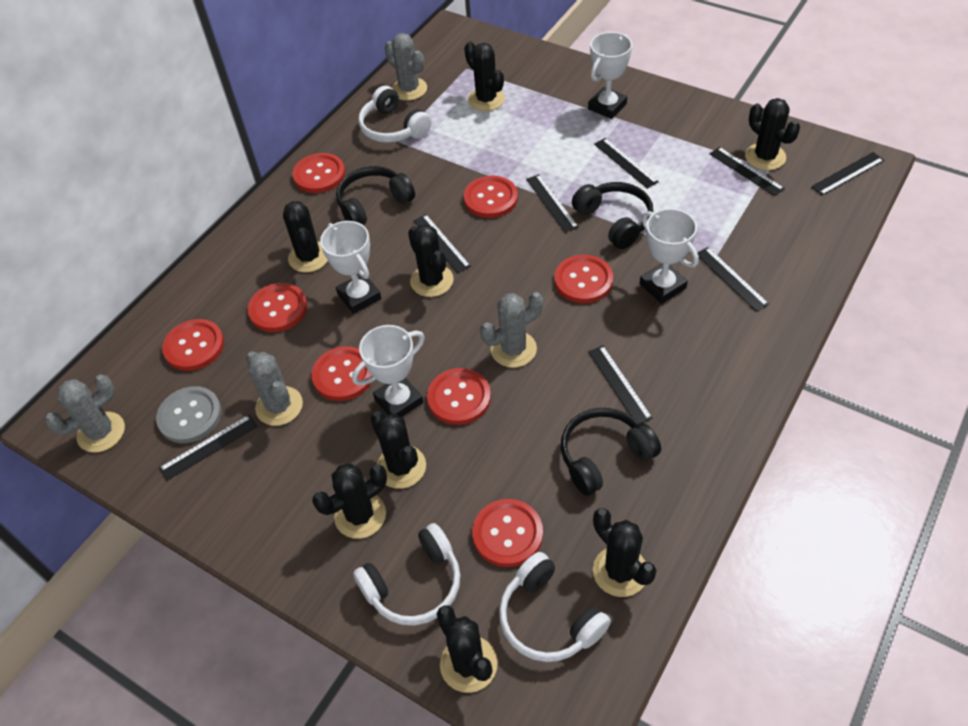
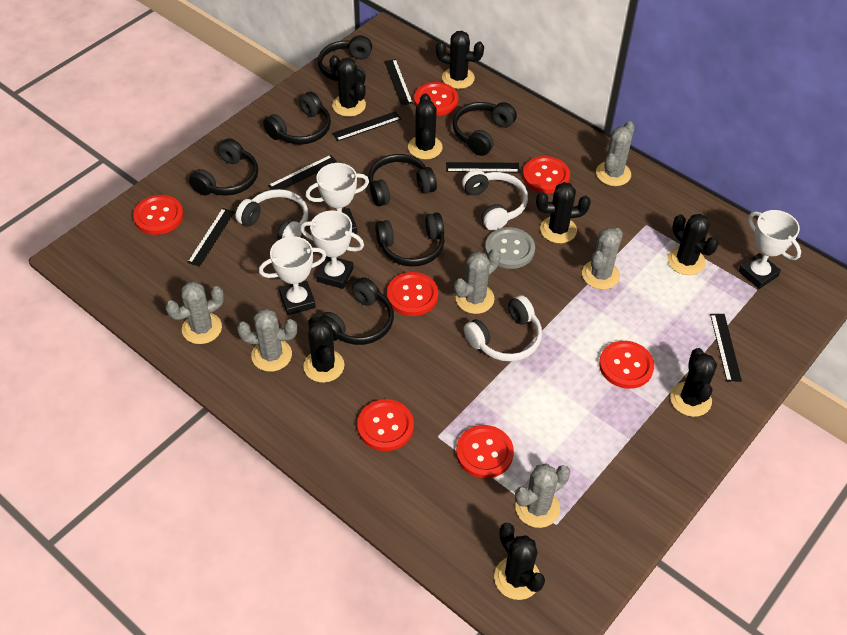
black headphones: [336,166,415,225] [561,408,661,496] [572,182,653,249] = 3 -> [189,138,258,196] [263,92,331,145] [318,35,372,84] [320,277,394,345] [368,154,437,207] [375,213,445,267] [452,102,517,156] = 7
black ruler: [159,415,258,481] [413,214,471,273] [526,174,579,233] [588,345,653,424] [594,138,659,189] [697,247,769,312] [710,147,785,196] [811,152,884,195] = 8 -> [187,208,235,266] [268,155,338,190] [332,111,401,141] [384,59,413,105] [446,162,520,173] [710,314,742,382] = 6
grey cactus: [45,374,125,453] [246,352,303,426] [385,33,427,101] [480,292,543,368] = 4 -> [165,281,224,344] [237,308,297,372] [454,248,501,314] [515,464,570,528] [582,228,623,290] [596,121,635,186] = 6
red button: [162,319,224,371] [247,283,307,332] [292,153,345,193] [311,346,372,401] [427,368,491,425] [464,176,518,218] [472,499,543,567] [555,255,613,303] = 8 -> [133,195,183,235] [357,399,414,451] [387,272,438,316] [414,82,458,116] [456,425,514,478] [523,156,570,194] [599,341,654,389] = 7

